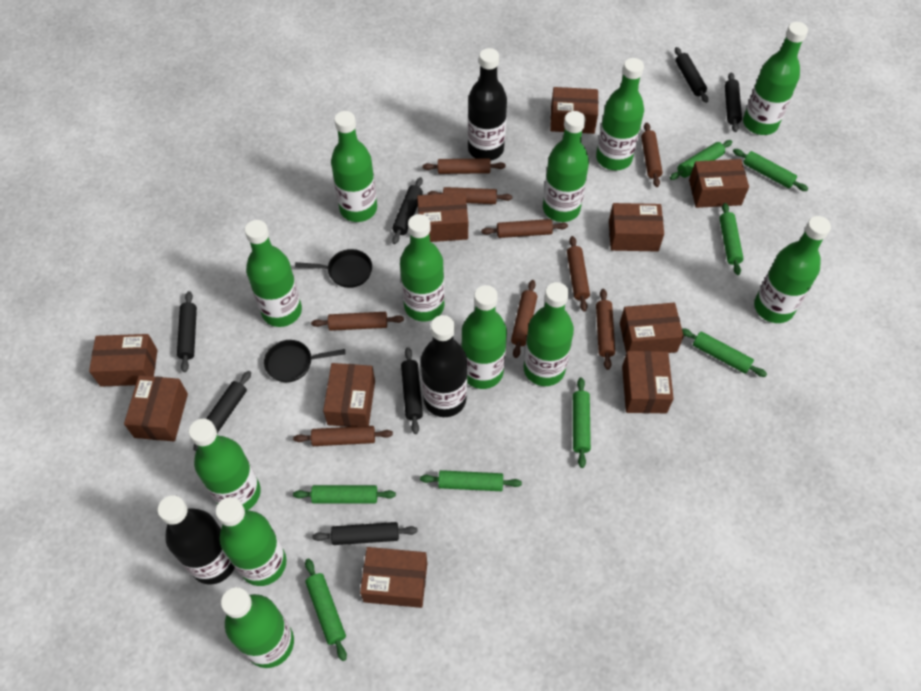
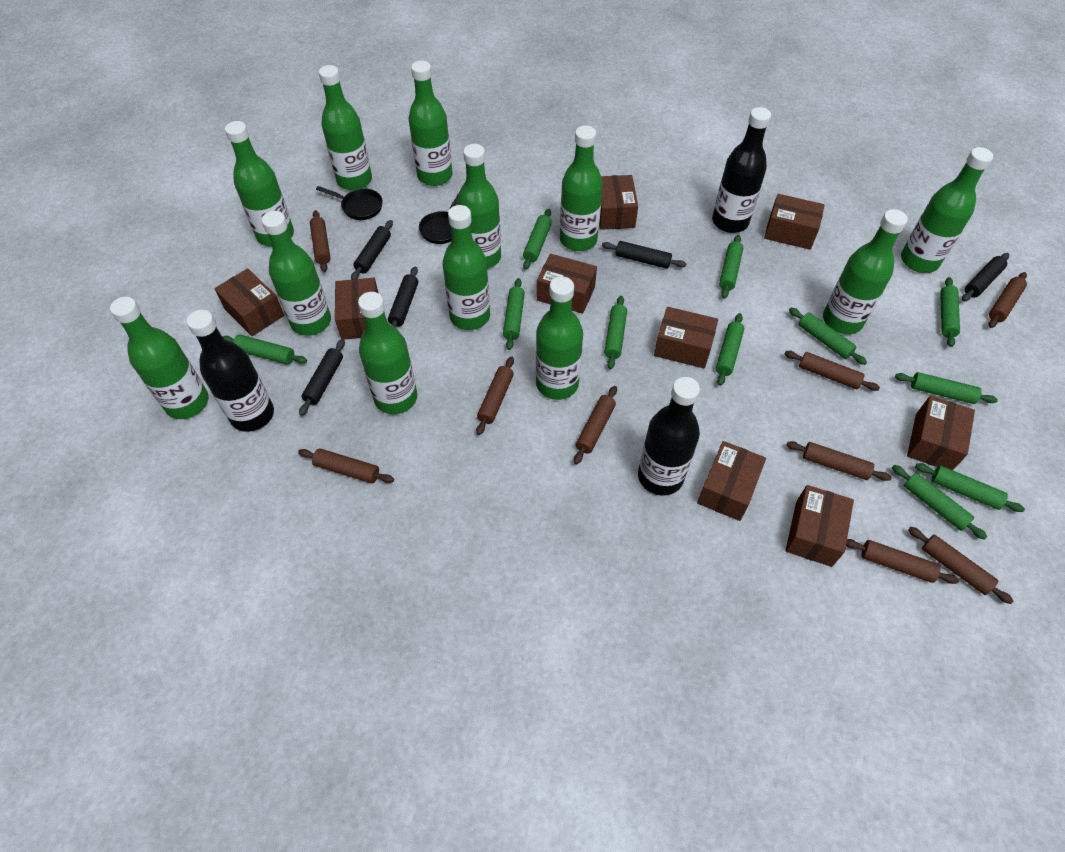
black rolling pin: [177,291,197,372] [193,371,251,451] [312,522,418,545] [392,177,423,244] [401,347,423,434] [675,47,708,103] [725,72,742,132] = 7 -> [299,339,345,416] [351,220,393,280] [388,266,418,328] [602,241,686,269] [962,253,1009,301] = 5
brown box: [89,334,158,387] [124,375,188,441] [323,363,375,427] [360,547,427,608] [417,192,468,242] [550,87,598,134] [609,203,664,252] [620,303,684,353] [622,351,674,413] [689,159,749,208] = 10 -> [214,268,284,336] [335,278,378,340] [537,254,597,314] [599,175,638,230] [654,307,718,368] [697,441,766,521] [764,194,825,250] [785,485,854,567] [907,396,975,470] = 9
green rolling pin: [293,485,396,504] [305,559,347,661] [420,470,522,491] [573,378,591,468] [670,140,732,180] [682,328,767,377] [719,203,744,275] [733,149,808,191] = 8 -> [222,334,307,365] [503,278,525,350] [523,209,552,270] [604,296,627,369] [716,313,744,386] [719,235,743,299] [789,308,867,365] [892,465,987,540] [895,372,998,404] [915,463,1025,512] [940,277,960,347] = 11

